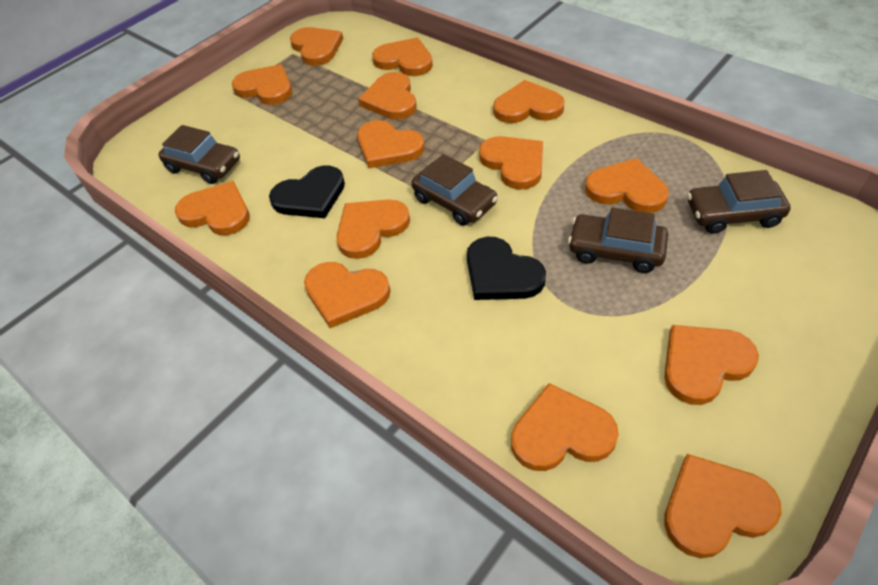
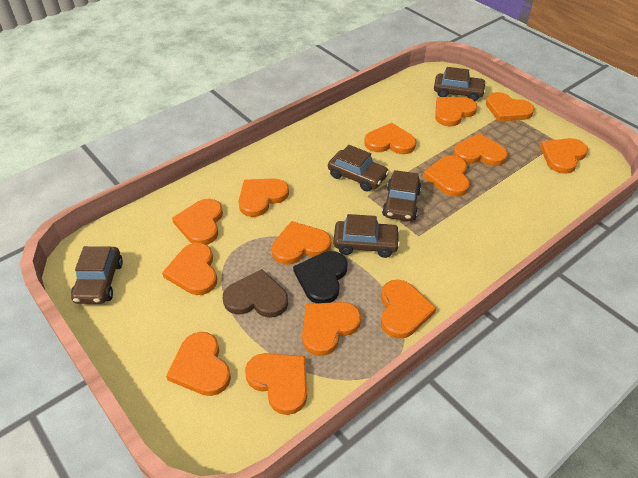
black heart: [269,166,345,218] [467,237,546,300] = 2 -> [293,251,348,303] = 1
brown car: [158,125,240,184] [412,154,498,226] [568,207,668,273] [687,170,791,234] = 4 -> [71,246,123,304] [328,145,389,192] [333,214,400,258] [382,170,421,221] [434,67,486,101] = 5
brown heart: none = 0 -> [223,269,288,318] = 1

